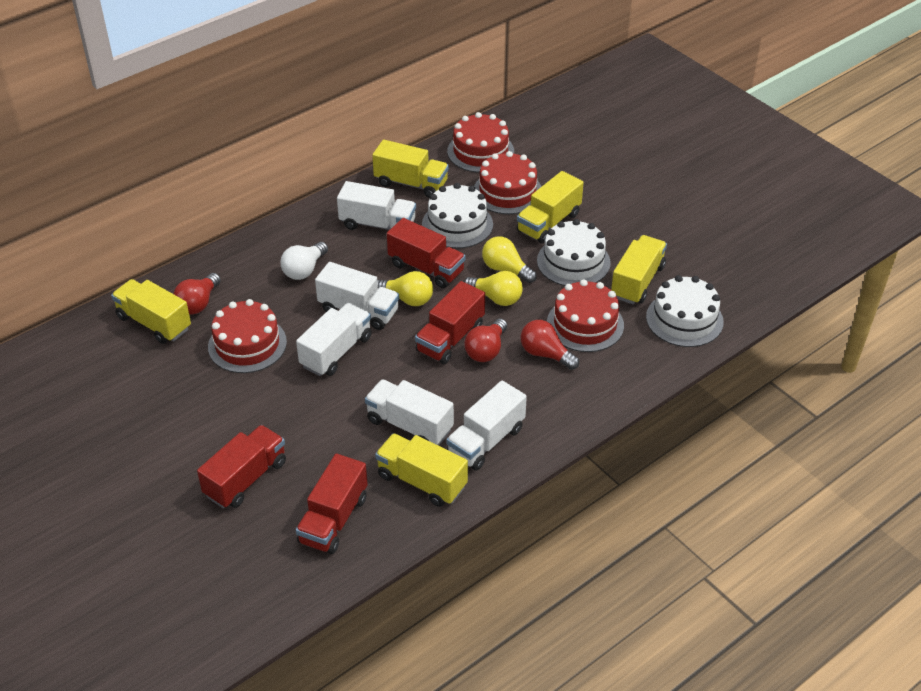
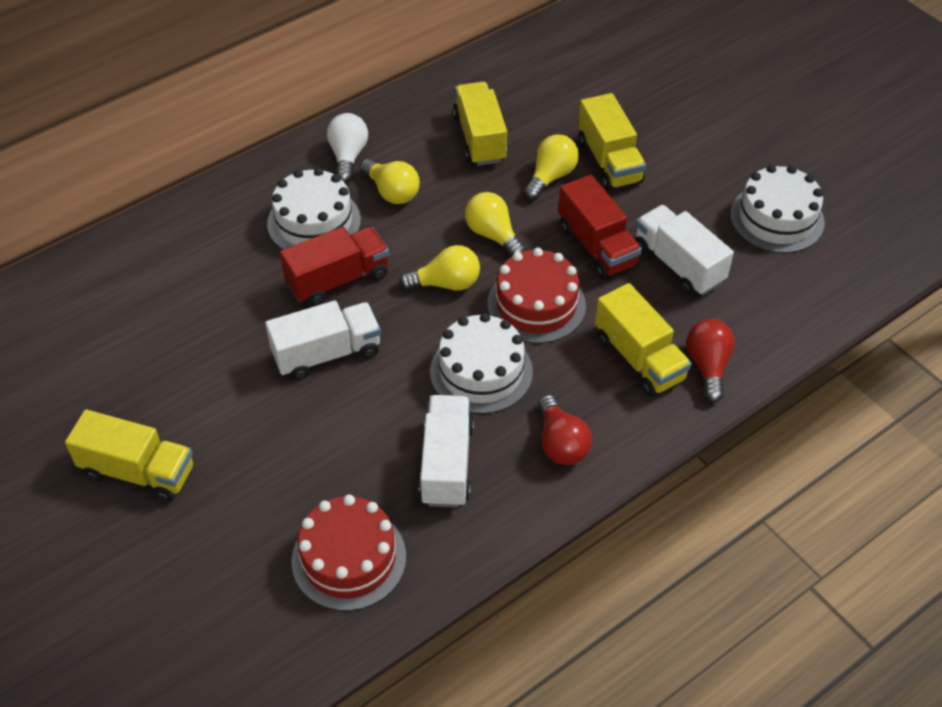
red cake: [208,299,287,373] [447,112,514,173] [474,151,542,214] [547,279,624,352] = 4 -> [291,495,406,611] [487,248,586,343] = 2
red light bulb: [173,273,221,314] [464,318,507,362] [521,320,579,370] = 3 -> [538,395,592,465] [686,319,735,403] = 2
red truck: [197,425,286,508] [296,454,368,554] [387,218,465,288] [415,281,485,364] = 4 -> [280,227,389,306] [558,175,642,279] = 2
white truck: [296,303,372,376] [315,262,399,330] [337,181,416,230] [365,379,454,446] [446,380,527,471] = 5 -> [265,301,381,380] [419,395,474,508] [635,205,734,295] = 3
yellow light bulb: [377,271,433,306] [464,271,523,306] [482,236,537,283] = 3 -> [360,159,420,204] [399,245,480,291] [465,192,526,257] [524,134,579,200] = 4
yellow truck: [111,279,191,344] [372,140,449,198] [375,433,468,507] [517,171,584,243] [611,235,667,304] = 5 -> [65,410,193,502] [453,82,507,166] [578,93,646,190] [595,283,691,397] = 4

